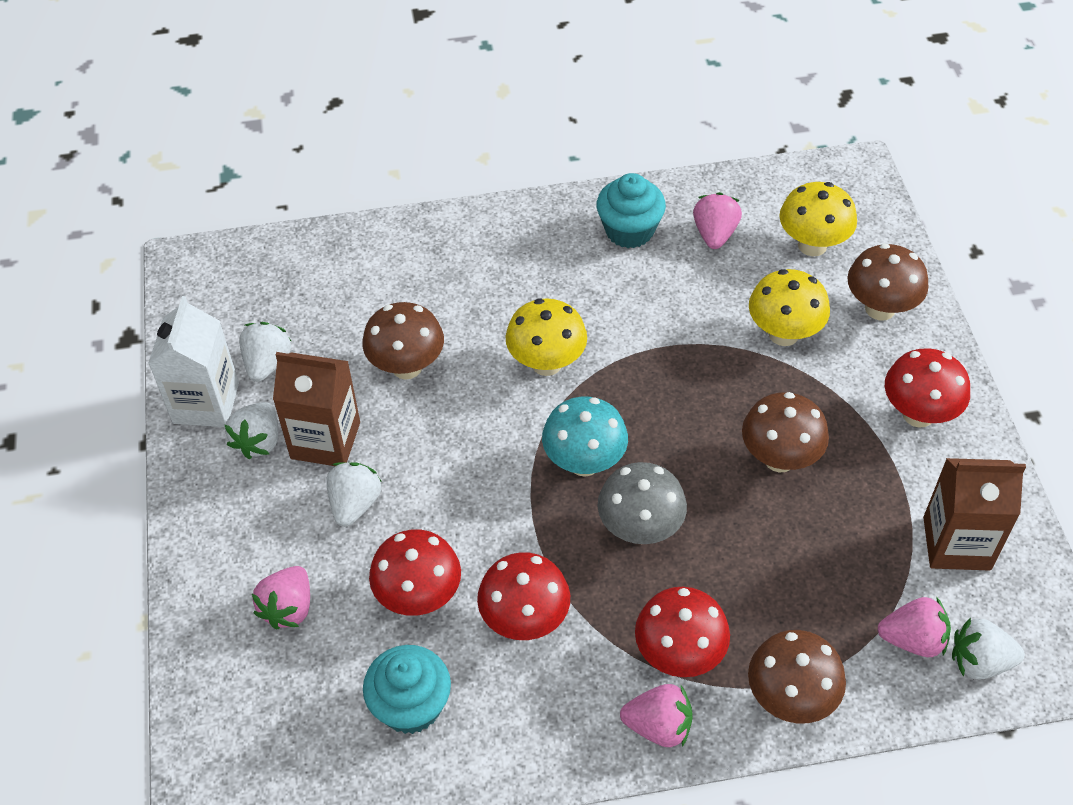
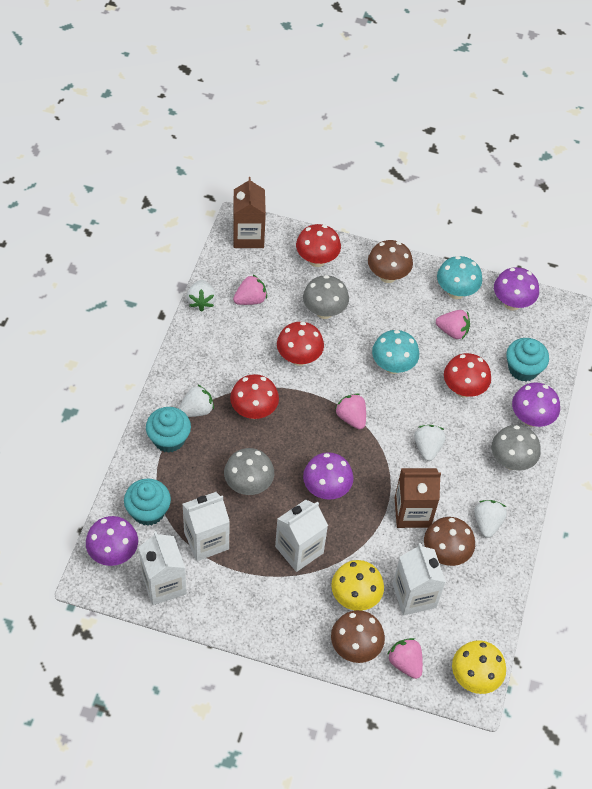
brown mushroom: [362,302,444,380] [742,392,829,473] [748,630,846,723] [847,243,928,321] = 4 -> [331,610,385,663] [368,240,413,283] [424,517,475,566] = 3
grey mushroom: [597,462,687,544] = 1 -> [224,448,274,495] [303,275,349,319] [492,425,541,471] = 3
purple mushroom: none = 0 -> [86,516,138,566] [303,452,354,500] [494,267,539,310] [512,382,560,427] = 4
turquoise cupcake: [363,645,451,734] [596,173,666,248] = 2 -> [124,478,171,526] [146,407,191,453] [506,338,549,381] = 3
turquoise mushroom: [542,397,628,477] = 1 -> [372,330,419,374] [437,256,482,299] = 2
white carton: [148,296,239,427] = 1 -> [138,531,187,605] [183,492,230,561] [275,500,328,572] [393,543,446,615] = 4
yellow mushroom: [505,298,587,376] [749,269,830,346] [779,182,857,256] = 3 -> [331,560,384,611] [452,640,506,694] = 2

